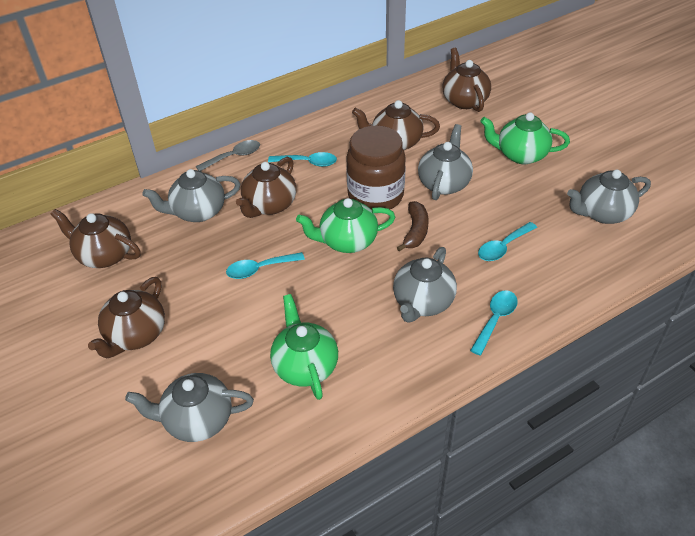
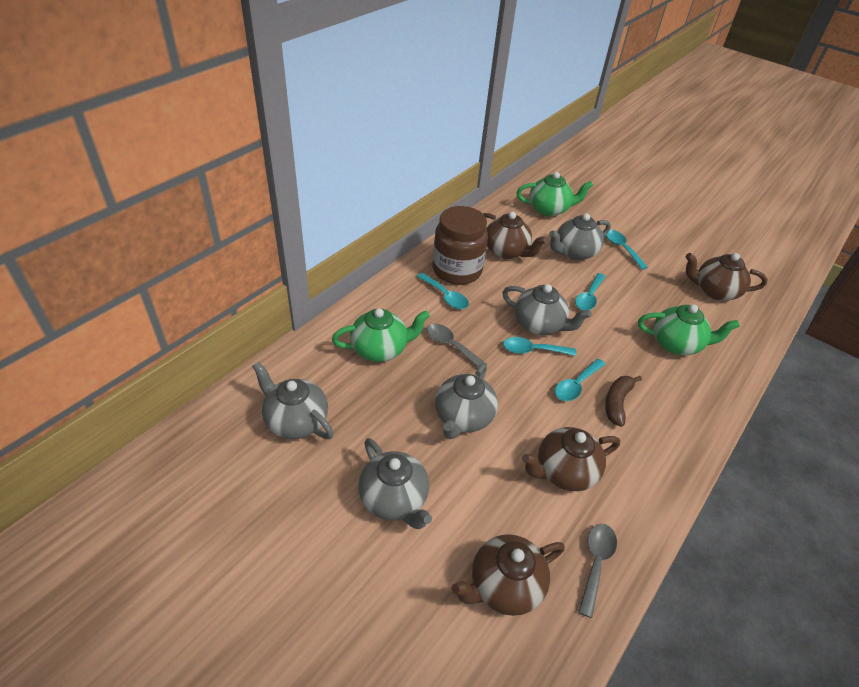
brown teapot: [51,209,141,268] [88,277,165,358] [236,157,296,218] [352,100,440,150] [443,48,491,112] = 5 -> [452,534,565,616] [483,212,547,259] [522,427,620,491] [685,253,768,301] = 4
grey spoon: [196,140,260,171] = 1 -> [427,324,485,367] [578,524,617,618] = 2
turquoise spoon: [226,252,305,279] [268,152,337,167] [470,290,518,356] [478,222,537,261] = 4 -> [417,273,469,309] [503,337,576,356] [555,359,606,401] [575,273,606,310] [606,230,648,270] = 5

